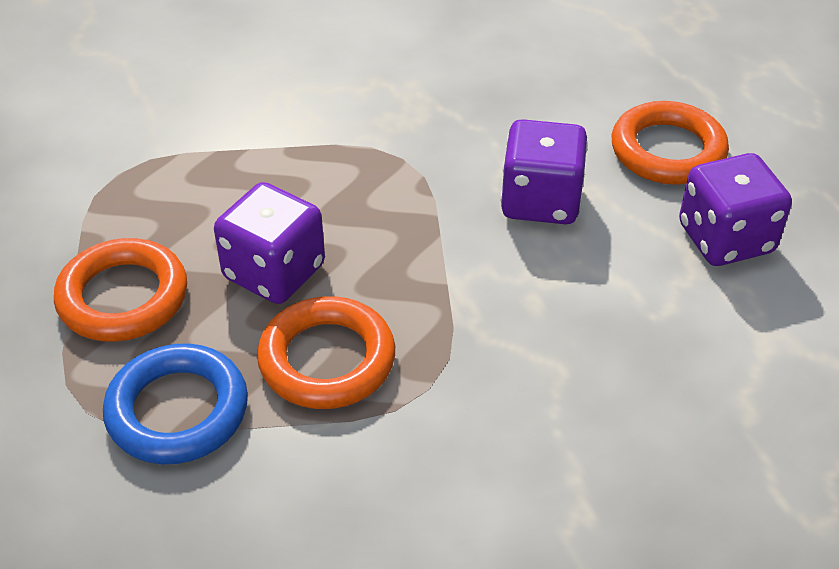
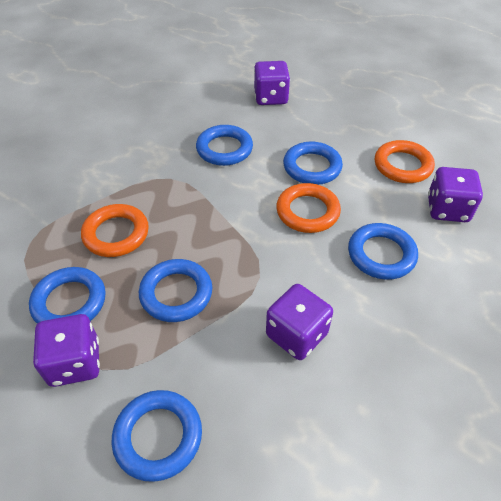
blue ring: [103,343,248,464] = 1 -> [29,267,106,324] [112,390,202,482] [139,259,212,322] [196,125,253,166] [283,142,343,185] [348,223,418,280] = 6
purple dice: [214,182,325,304] [501,119,588,224] [679,153,792,266] = 3 -> [33,314,100,387] [254,61,290,105] [266,284,333,360] [428,167,483,222] = 4

